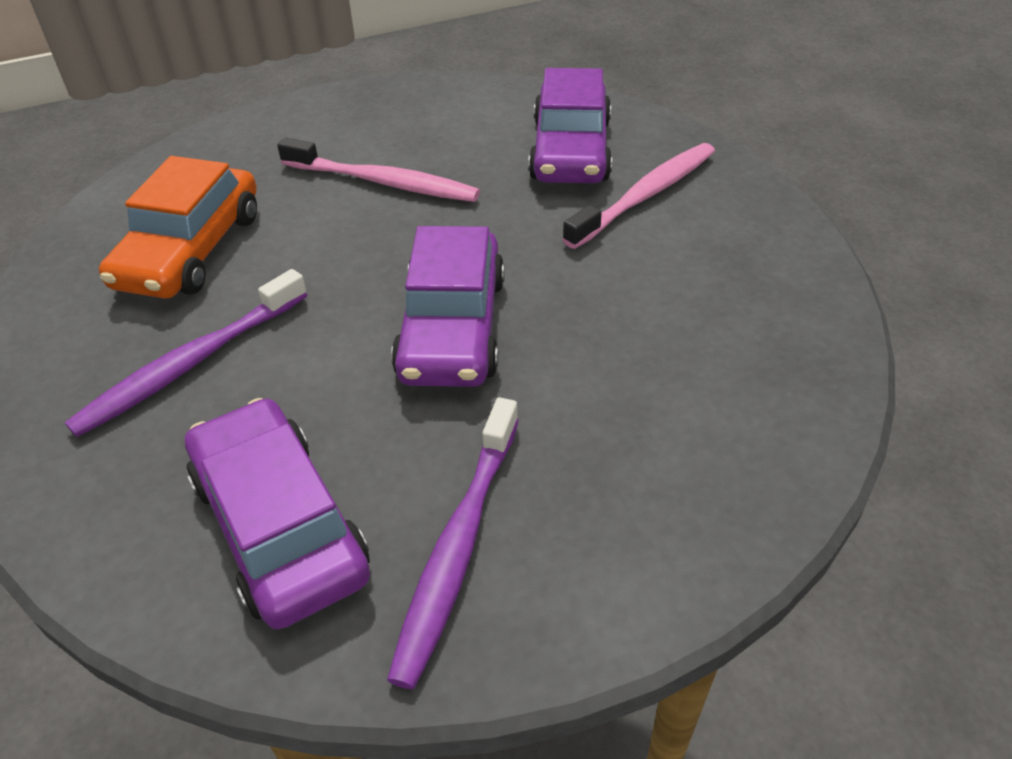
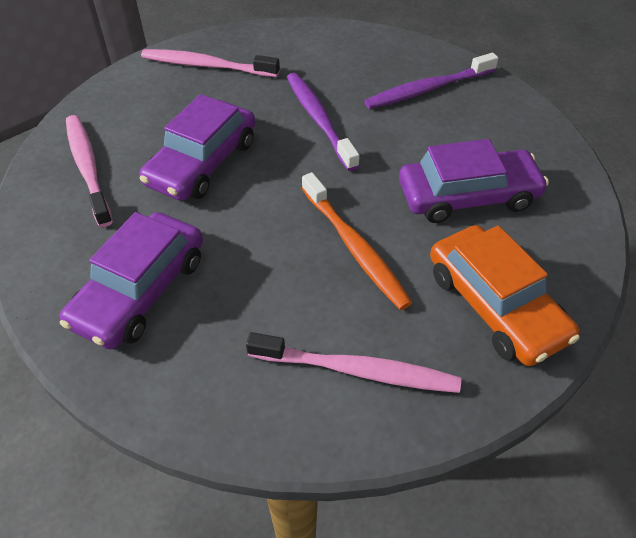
orange toothbrush: none = 0 -> [302,172,412,310] = 1
pink toothbrush: [277,137,480,202] [562,143,715,249] = 2 -> [66,115,113,227] [141,49,280,77] [246,332,461,393] = 3

